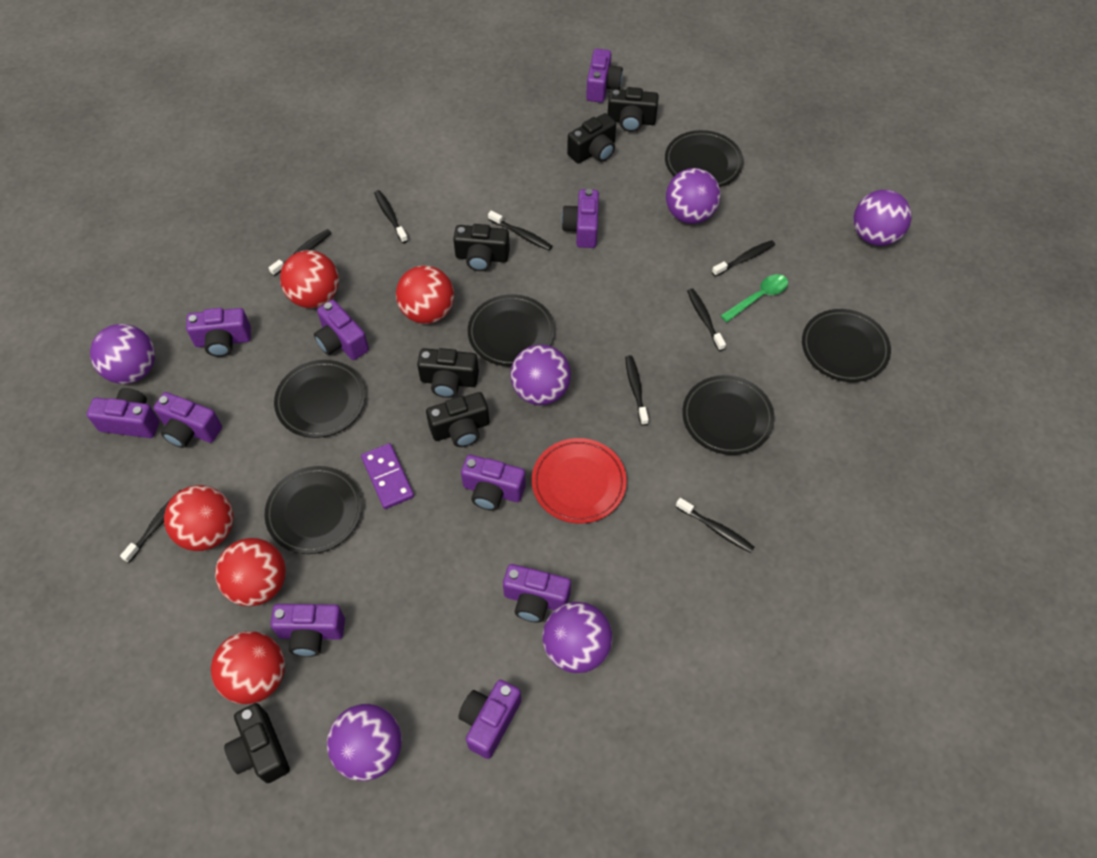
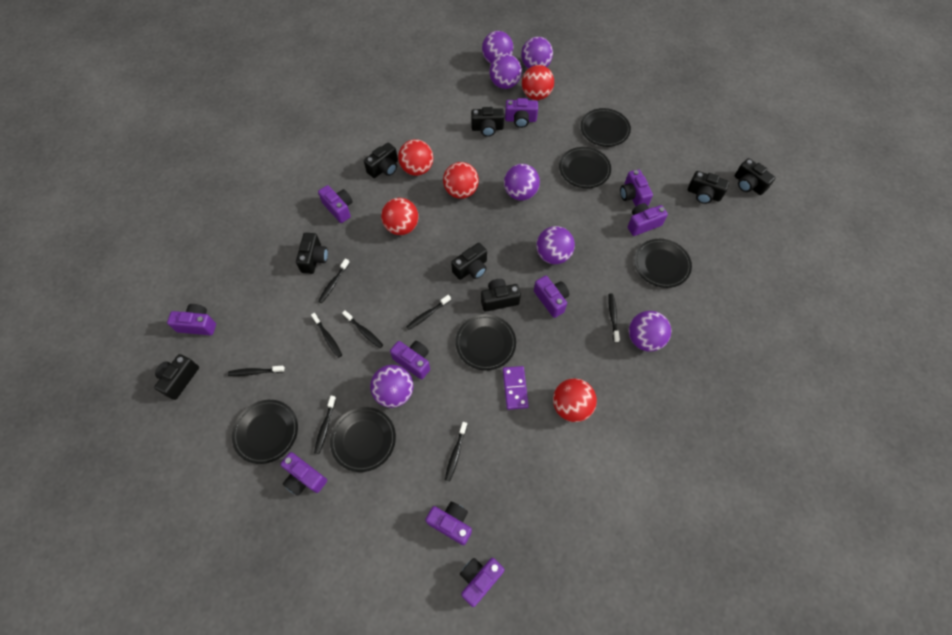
black camera: [224,703,290,783] [417,348,479,398] [426,392,489,447] [453,224,510,271] [567,113,616,164] [608,87,659,132] = 6 -> [154,354,199,400] [296,233,328,274] [364,143,398,178] [451,243,487,280] [471,107,504,137] [481,279,521,312] [688,171,729,204] [734,158,776,195] = 8
green spoon: [720,274,788,322] = 1 -> none = 0
purple ball: [90,324,155,384] [327,704,402,781] [510,344,571,405] [542,602,613,673] [666,168,721,224] [854,190,912,246] = 6 -> [370,365,413,408] [482,31,513,64] [490,54,522,89] [504,164,540,200] [521,37,553,69] [536,226,575,264] [629,311,671,351] = 7
red plate: [532,438,627,524] = 1 -> none = 0

